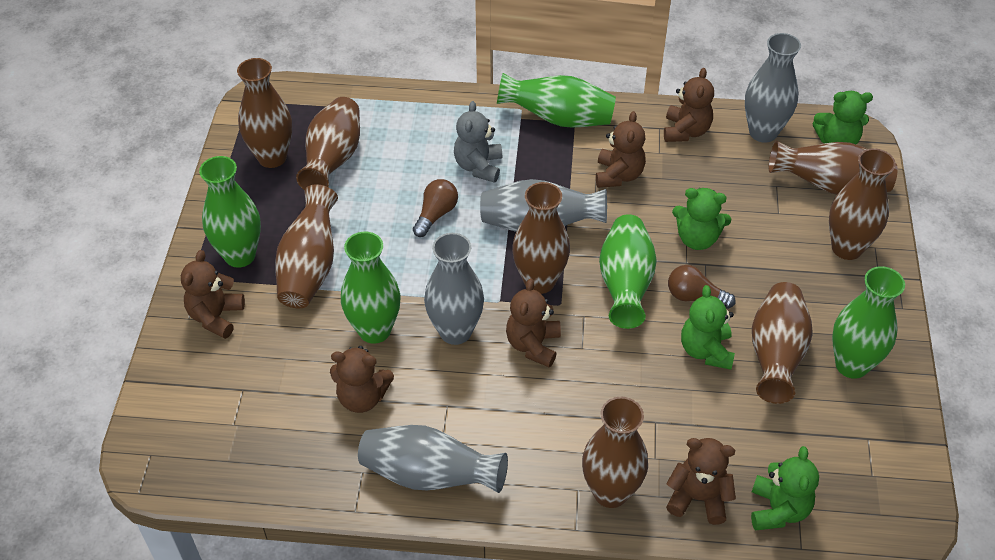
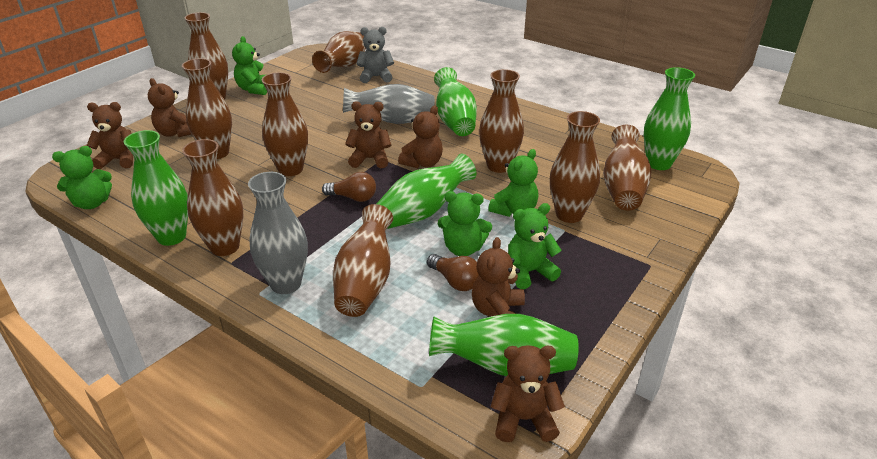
brown vase: [237,58,292,168] [275,184,338,308] [296,97,360,190] [512,182,570,294] [582,397,648,508] [752,282,813,404] [769,140,898,195] [829,149,896,260] = 8 -> [182,58,232,159] [182,139,243,256] [184,12,228,100] [261,72,308,176] [312,31,366,73] [333,204,393,317] [479,69,524,173] [550,111,600,223] [603,125,651,211] = 9
green teddy bear: [672,188,731,250] [681,285,735,370] [751,446,819,530] [812,91,873,145] = 4 -> [52,146,112,209] [232,36,267,95] [438,191,492,256] [488,149,538,217] [508,203,561,289] = 5
grey vase: [358,425,508,493] [424,233,484,345] [480,179,607,232] [745,33,801,143] = 4 -> [248,172,308,294] [343,84,435,124] = 2

